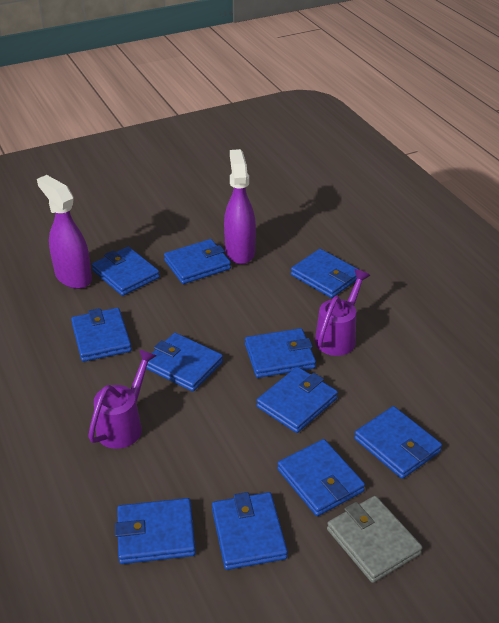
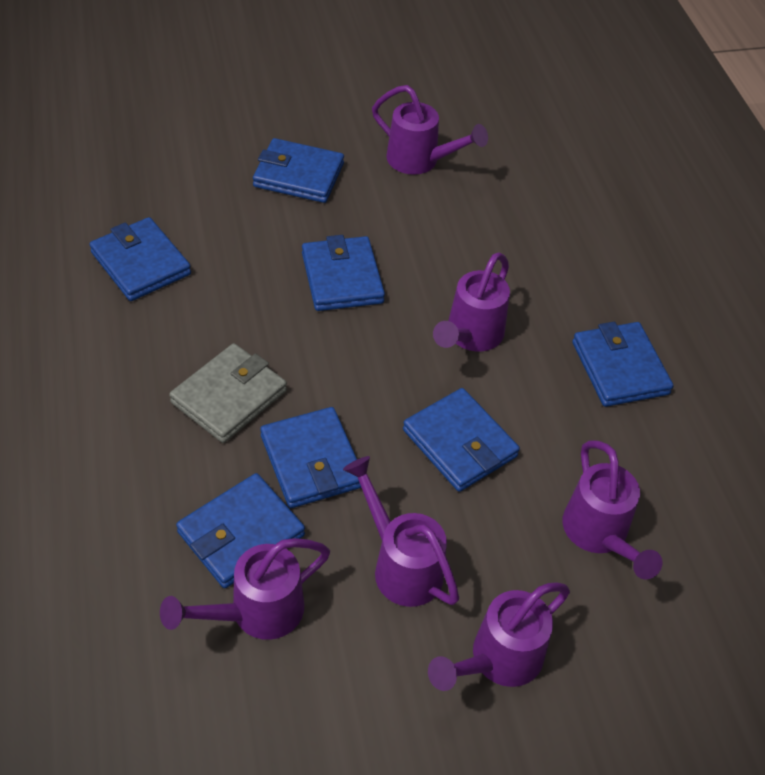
blue wallet: [71,308,132,362] [92,247,160,296] [115,498,196,564] [146,333,223,392] [164,239,231,284] [212,492,288,570] [245,328,316,378] [256,367,338,433] [277,439,365,516] [291,249,359,298] [354,406,442,479] = 11 -> [89,217,191,301] [176,473,305,588] [253,138,344,203] [260,407,361,508] [302,235,385,311] [403,388,520,492] [572,322,674,407] = 7
purple spray bottle: [37,175,92,289] [224,149,256,264] = 2 -> none = 0
purple watering can: [88,349,157,449] [315,269,370,356] = 2 -> [160,538,330,640] [343,456,459,607] [372,85,488,175] [428,582,570,691] [433,252,510,351] [562,440,663,579] = 6

